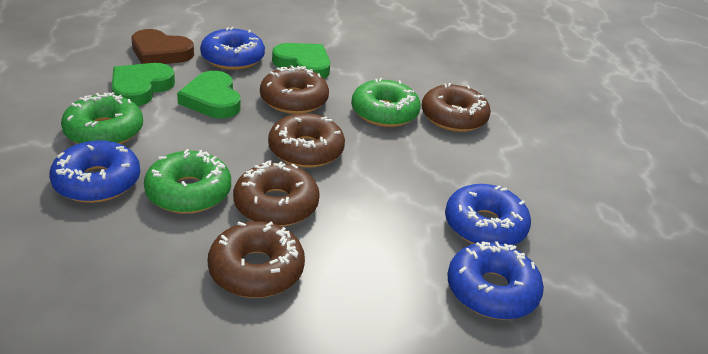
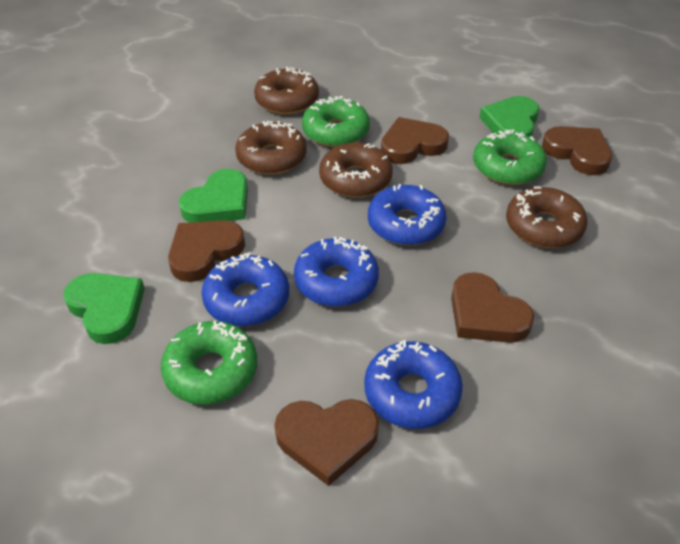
brown donut: [208,222,305,298] [233,160,320,227] [260,66,329,114] [268,113,345,168] [422,83,491,132] = 5 -> [235,121,307,175] [254,67,319,115] [319,142,393,198] [506,186,588,248] = 4
brown heart: [131,29,194,64] = 1 -> [168,220,245,282] [274,399,379,486] [381,117,449,164] [451,272,534,343] [542,126,612,175] = 5

